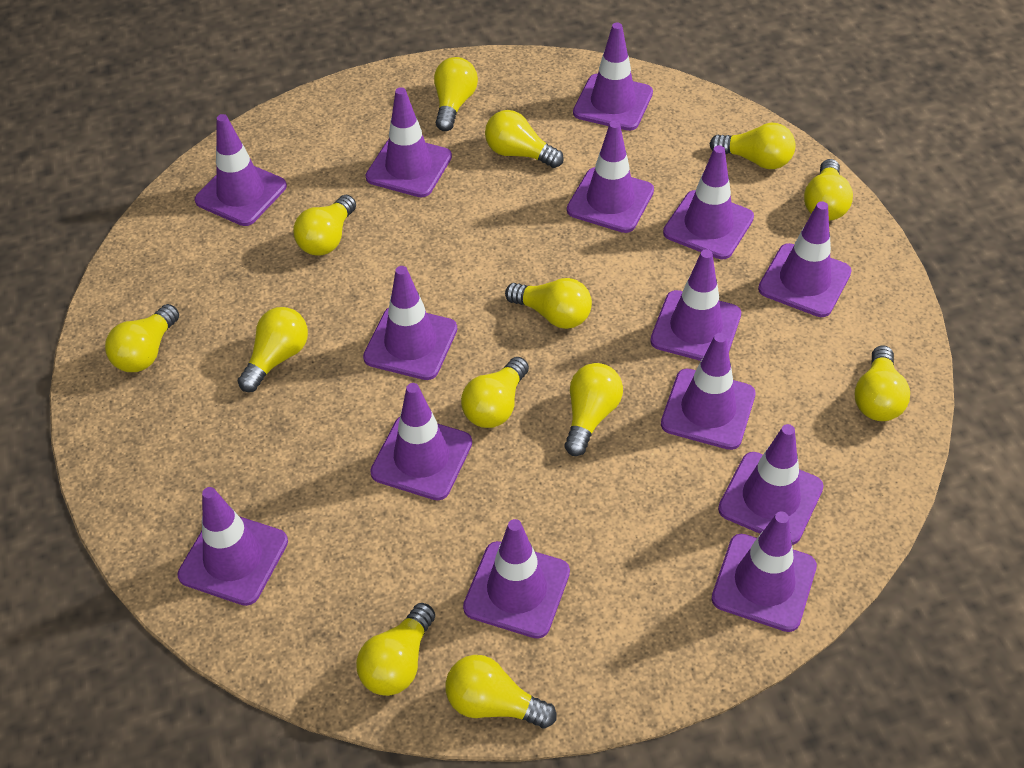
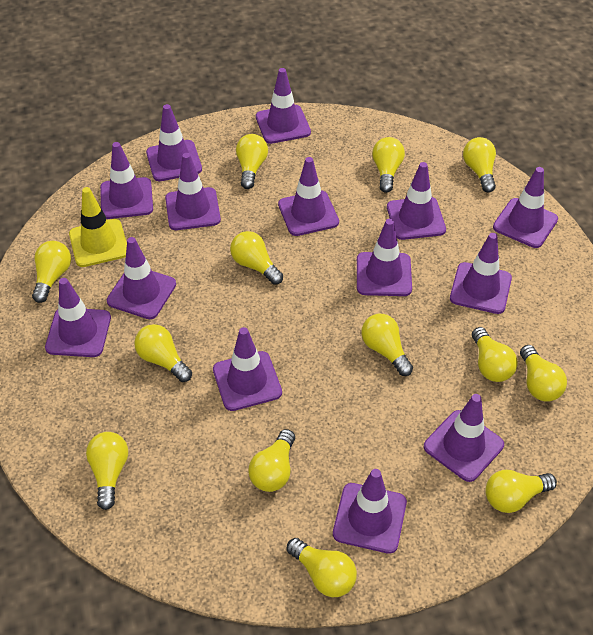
yellow traffic cone: none = 0 -> [69,187,127,267] = 1

